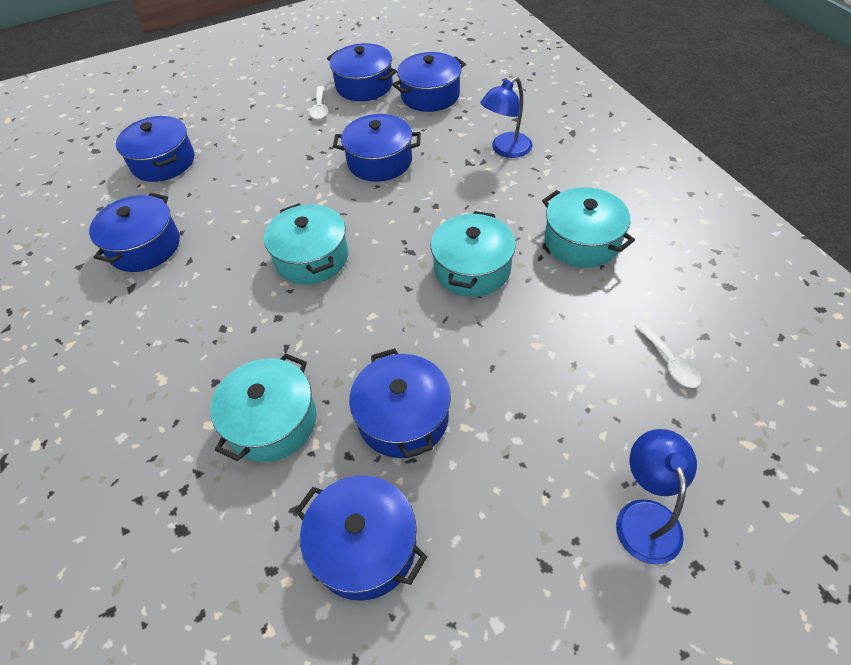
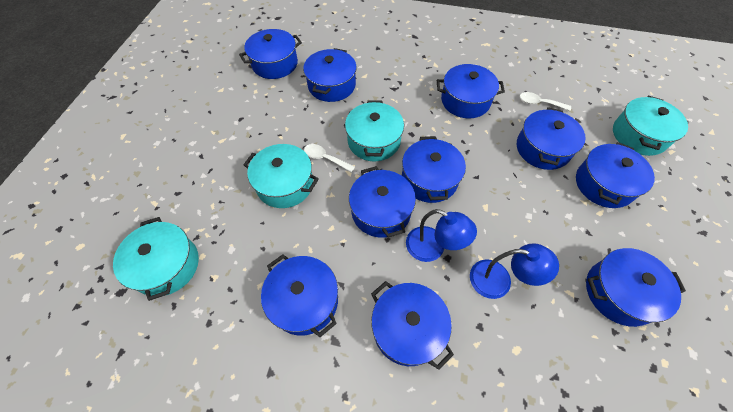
blue pot: [89,193,180,272] [116,116,194,182] [295,475,427,601] [327,43,397,101] [333,114,421,182] [349,348,451,458] [392,52,466,112] = 7 -> [239,29,302,79] [261,254,338,337] [303,48,357,102] [349,166,416,238] [371,281,454,370] [402,136,466,203] [437,64,505,118] [517,107,586,170] [576,142,655,208] [586,248,686,327] = 10

